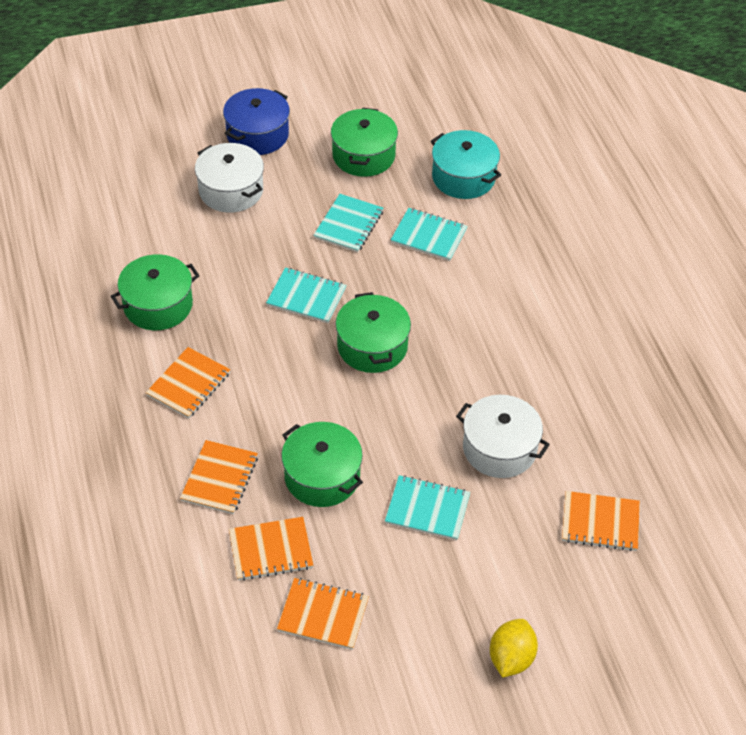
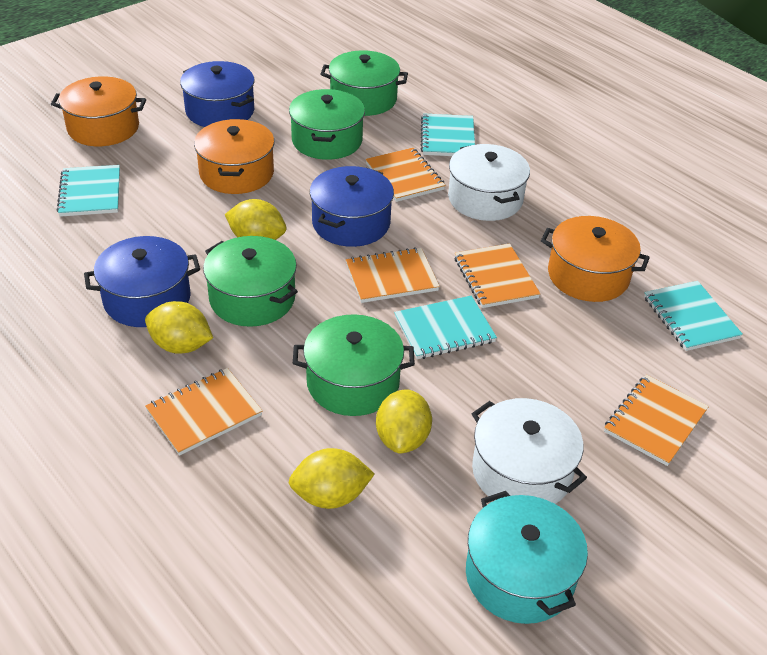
blue pot: [223,88,290,155] = 1 -> [84,236,200,327] [180,61,255,127] [310,166,394,247] = 3
orange pot: none = 0 -> [51,76,146,146] [194,119,274,194] [541,216,650,302] = 3
yellow lemon: [490,619,538,678] = 1 -> [145,301,213,354] [225,199,286,240] [288,448,375,509] [376,390,432,454] = 4

